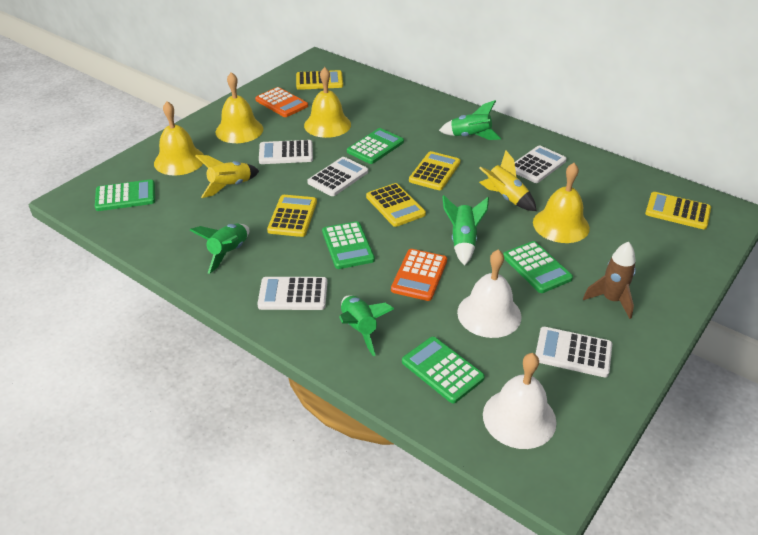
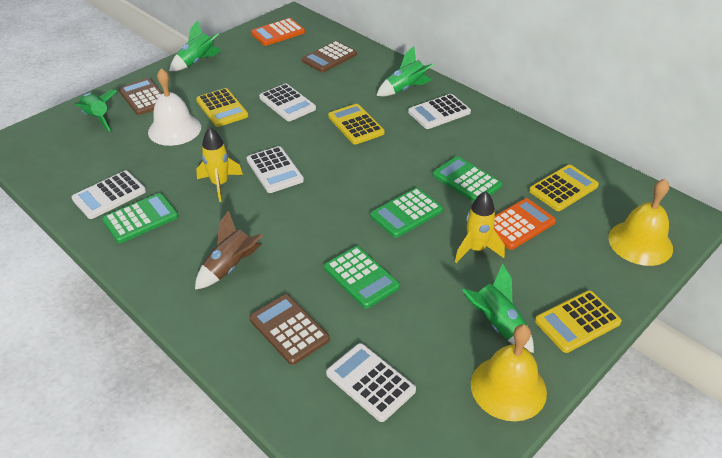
brown calculator: none = 0 -> [119,78,163,115] [249,294,330,365] [302,41,357,73] = 3
green calculator: [95,179,155,211] [322,221,375,269] [347,128,404,164] [402,337,485,403] [503,241,573,293] = 5 -> [102,193,178,243] [324,246,400,309] [370,188,443,238] [433,156,502,202] = 4
white bell: [457,249,521,338] [483,353,556,449] = 2 -> [148,68,201,146] = 1
yellow bell: [154,101,204,175] [216,72,263,143] [304,67,351,138] [533,163,590,243] = 4 -> [471,324,547,421] [608,179,673,266] = 2
yellow calculator: [267,195,317,237] [296,70,343,90] [366,183,426,227] [409,151,461,190] [645,192,711,229] = 5 -> [196,88,248,127] [328,104,385,145] [529,165,599,211] [535,291,622,353] = 4

